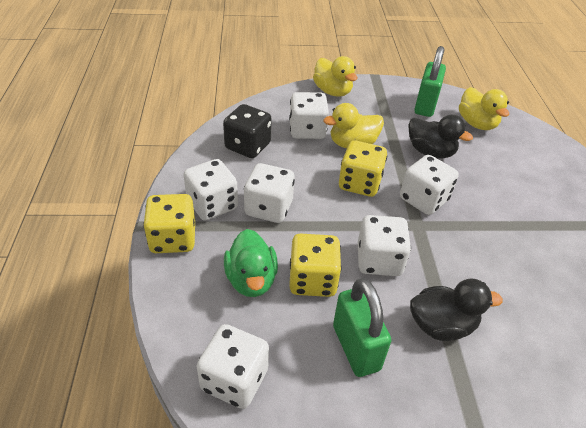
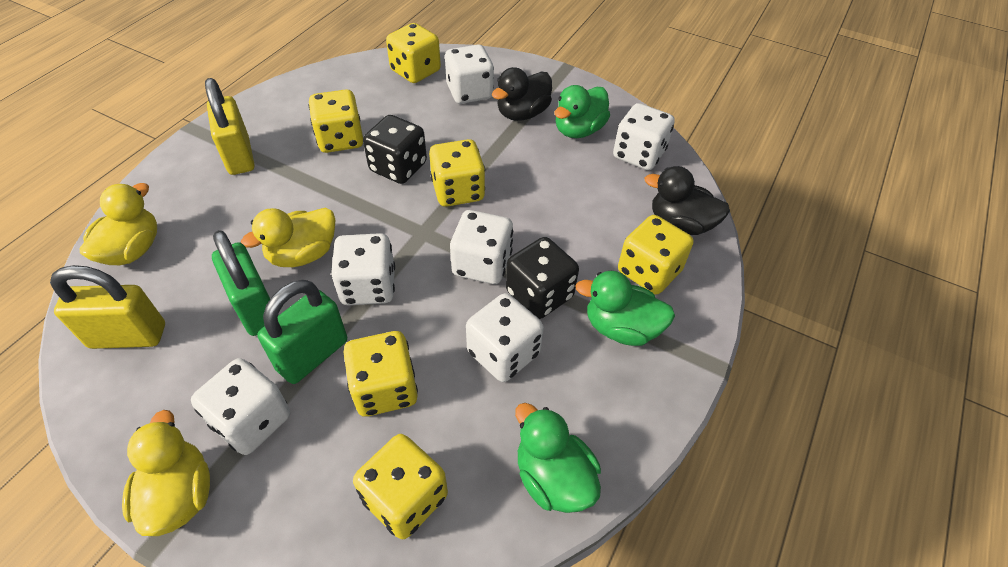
black dice: [223,104,272,158] = 1 -> [363,115,427,184] [506,237,579,319] = 2
green duck: [224,229,278,297] = 1 -> [515,403,601,513] [554,85,610,138] [575,271,675,346] = 3
yellow dice: [143,194,195,253] [289,234,342,297] [339,140,387,197] = 3 -> [309,89,363,153] [344,331,418,417] [353,434,448,539] [386,23,441,83] [429,139,485,207] [618,215,693,295] = 6
yellow padlock: none = 0 -> [50,265,165,349] [205,78,254,175] = 2

